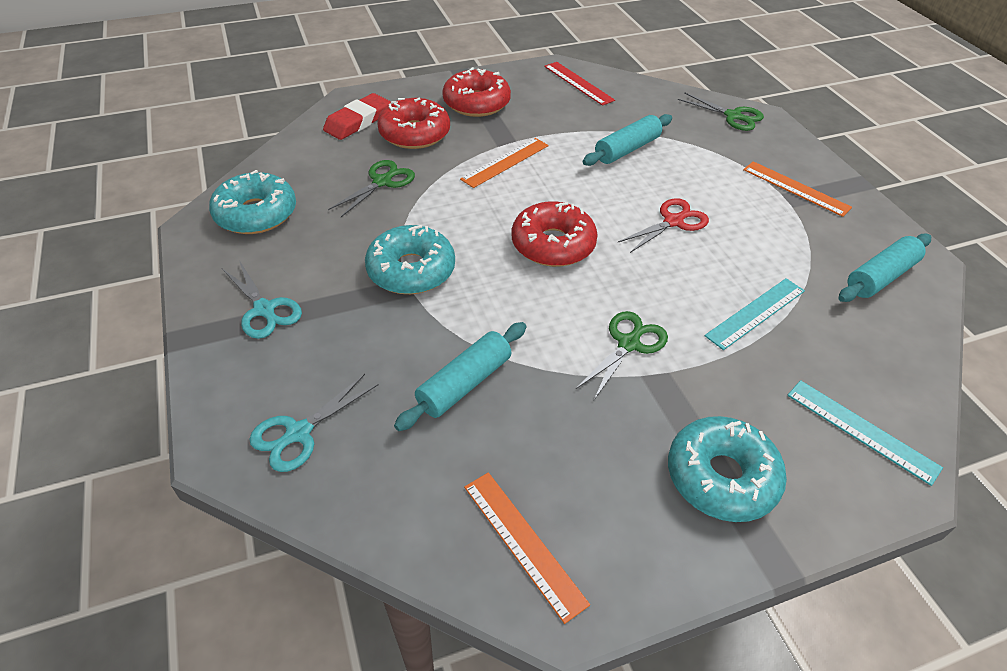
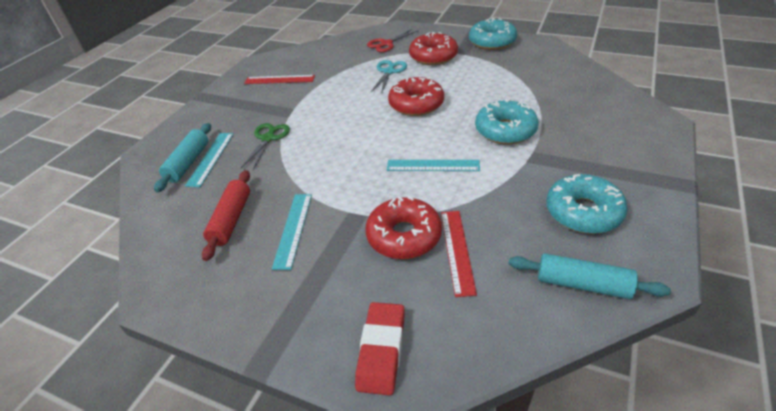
green scissors: [328,160,415,217] [576,311,668,400] [678,92,764,131] = 3 -> [241,123,290,170] = 1
orange ruler: [460,138,549,188] [464,472,590,624] [743,161,852,217] = 3 -> none = 0
red rolling pin: none = 0 -> [202,170,250,261] = 1
red ruler: [544,62,615,106] = 1 -> [244,75,315,84] [441,211,477,297] = 2
turquoise rolling pin: [394,322,526,431] [583,114,672,166] [839,234,931,302] = 3 -> [154,123,211,192] [508,253,671,299] = 2
turquoise ruler: [705,278,805,350] [787,380,943,486] = 2 -> [185,133,234,187] [272,194,312,270] [387,160,480,171] = 3
turquoise scissors: [222,260,302,339] [249,374,378,472] = 2 -> [371,60,407,94] = 1

